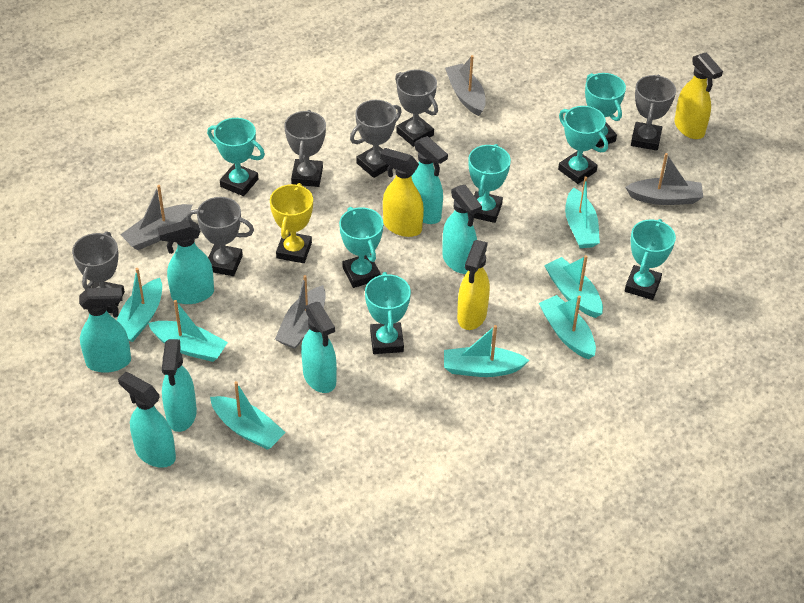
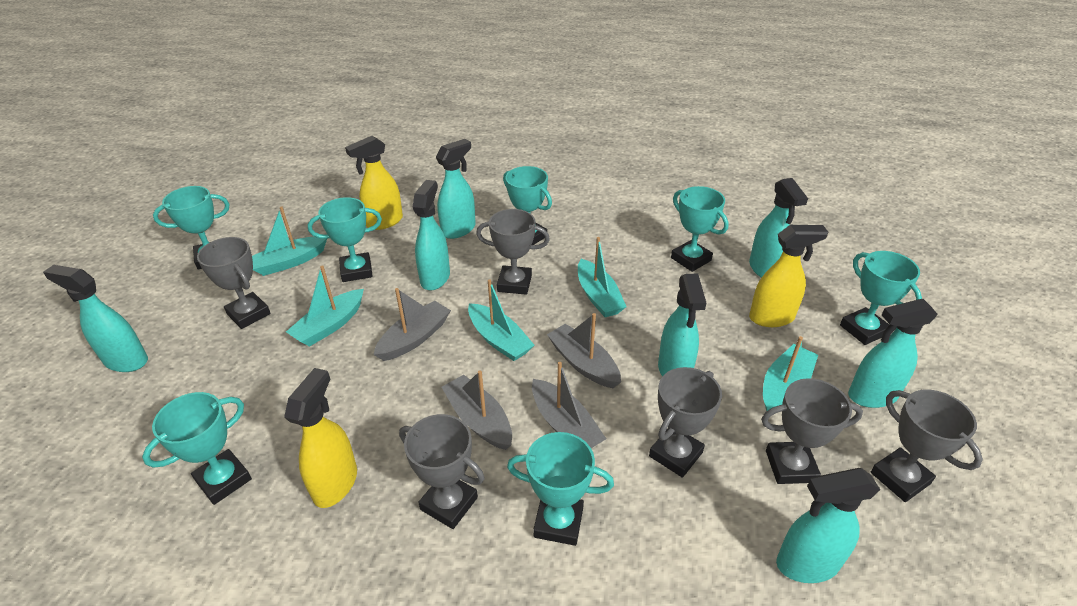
turquoise boat: [117,268,162,342] [148,300,228,362] [210,381,286,450] [444,325,530,377] [539,295,596,359] [544,255,603,318] [565,176,600,248] = 7 -> [252,206,327,276] [286,265,364,347] [468,279,534,361] [578,237,626,317] [763,336,818,411] = 5
yellow trophy: [270,183,313,263] = 1 -> none = 0

